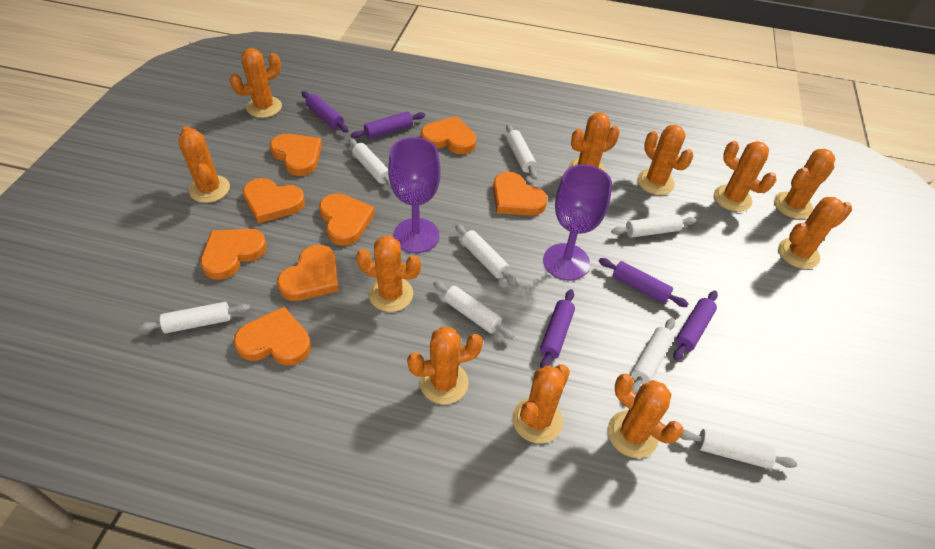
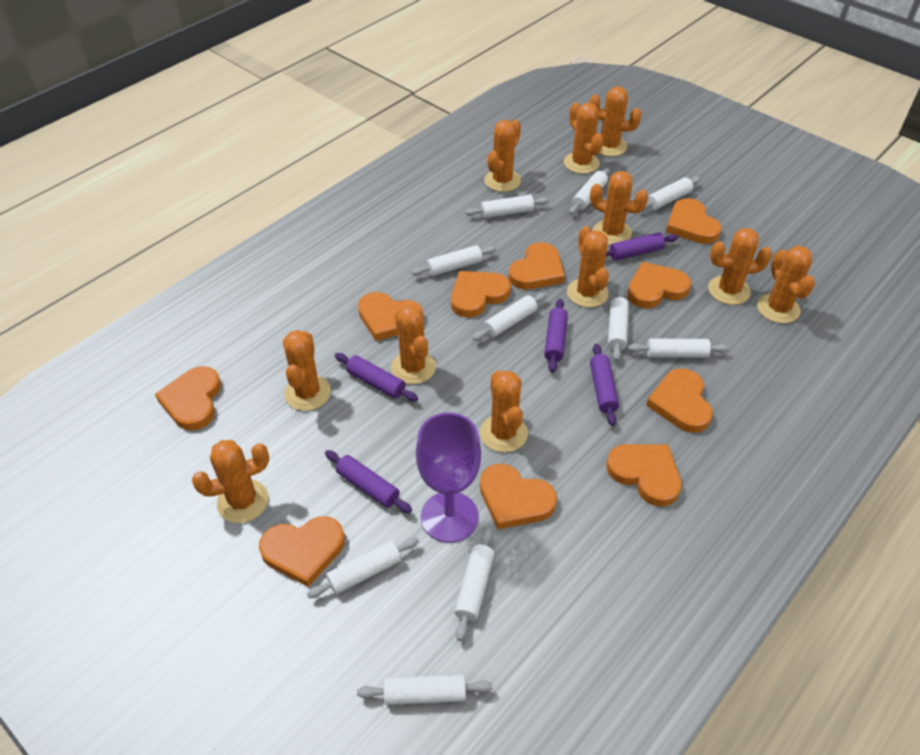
orange heart: [200,229,267,280] [233,307,311,365] [243,178,305,223] [270,134,322,176] [277,245,339,301] [319,193,375,246] [421,116,476,154] [493,172,547,216] = 8 -> [155,366,221,430] [259,516,345,587] [358,292,423,341] [451,271,511,317] [480,464,557,530] [509,242,565,289] [606,444,682,507] [627,262,691,308] [646,368,713,433] [666,198,721,244] = 10
purple goblet: [388,137,440,253] [543,164,612,281] = 2 -> [416,412,481,543] = 1
white rolling pin: [139,302,250,333] [349,139,391,188] [433,281,514,339] [455,224,517,286] [506,124,537,180] [611,214,696,238] [631,318,675,394] [680,429,797,469] = 8 -> [307,537,419,598] [357,674,492,705] [411,245,497,276] [454,528,494,641] [465,195,549,218] [473,293,547,341] [569,167,610,214] [608,289,629,361] [628,339,729,358] [642,177,701,211] = 10

